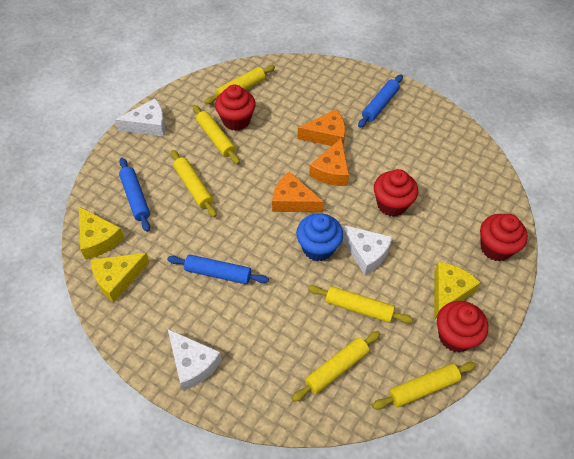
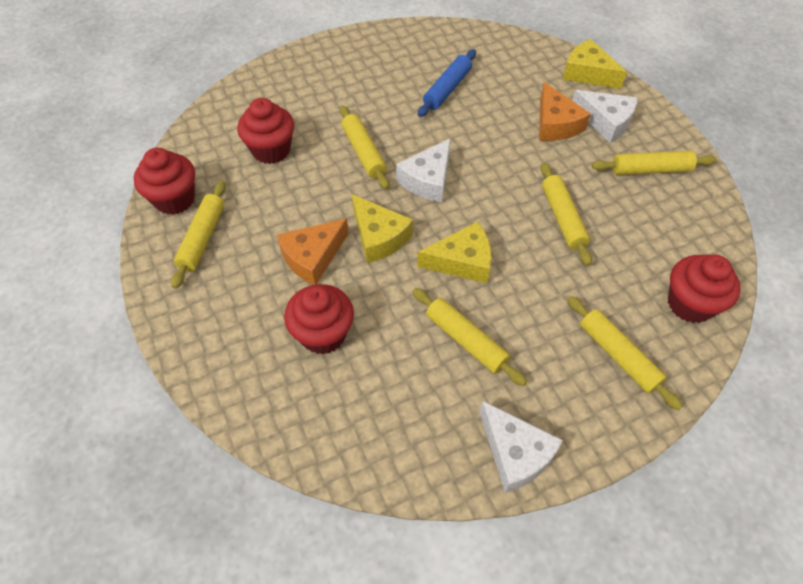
blue cupcake: [296,213,343,261] = 1 -> none = 0
blue rolling pin: [119,158,150,232] [167,255,269,284] [358,74,403,128] = 3 -> [418,49,476,117] = 1
orange cheese: [272,171,324,212] [297,109,345,146] [309,138,349,186] = 3 -> [277,218,349,285] [539,82,591,141] = 2

